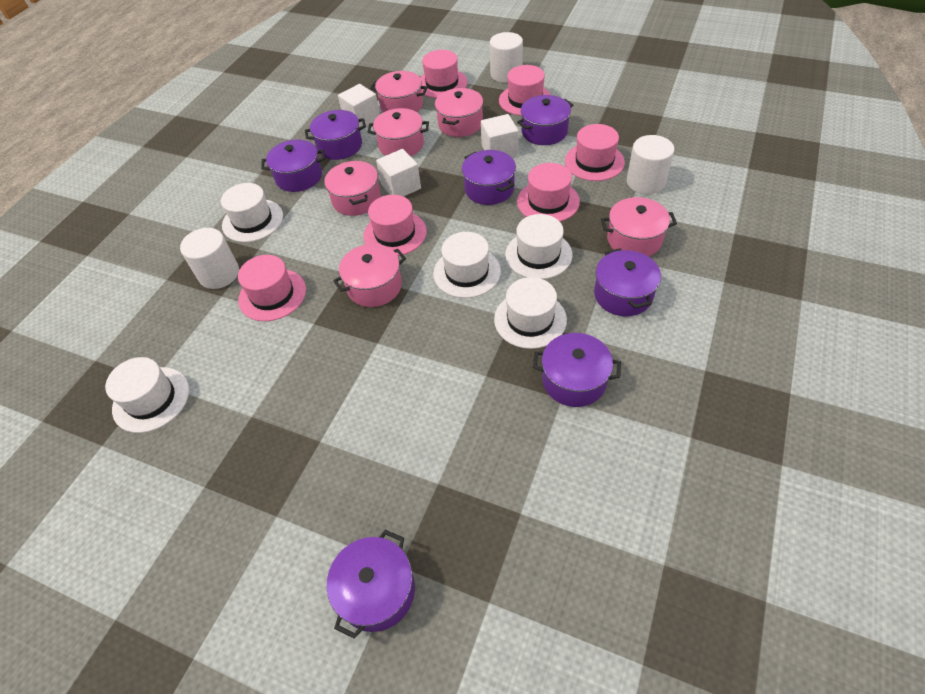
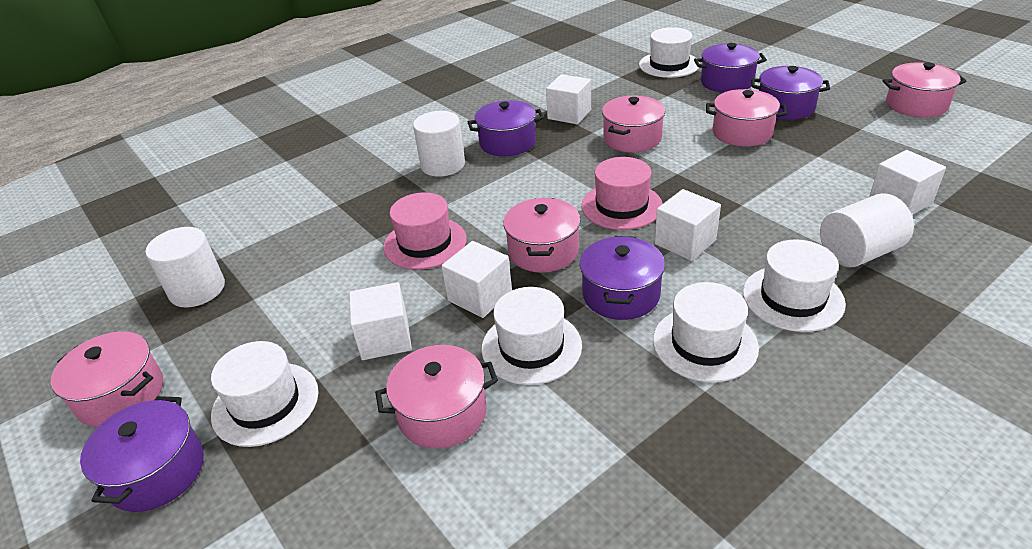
pink hat: [238,255,306,321] [363,195,427,256] [420,50,468,98] [499,65,551,116] [517,163,580,222] [565,124,625,181] = 6 -> [383,193,467,270] [581,157,663,230] = 2
purple pot: [261,140,325,192] [305,110,366,160] [327,530,415,639] [462,150,516,205] [517,95,573,145] [533,333,621,407] [594,248,661,316] = 7 -> [80,396,204,512] [468,100,544,156] [580,236,665,320] [694,43,767,93] [751,66,830,120] = 5
white cube: [338,84,380,127] [376,149,421,197] [481,114,518,157] = 3 -> [349,282,412,360] [442,241,512,318] [546,74,591,124] [655,189,721,261] [869,150,946,215] = 5

